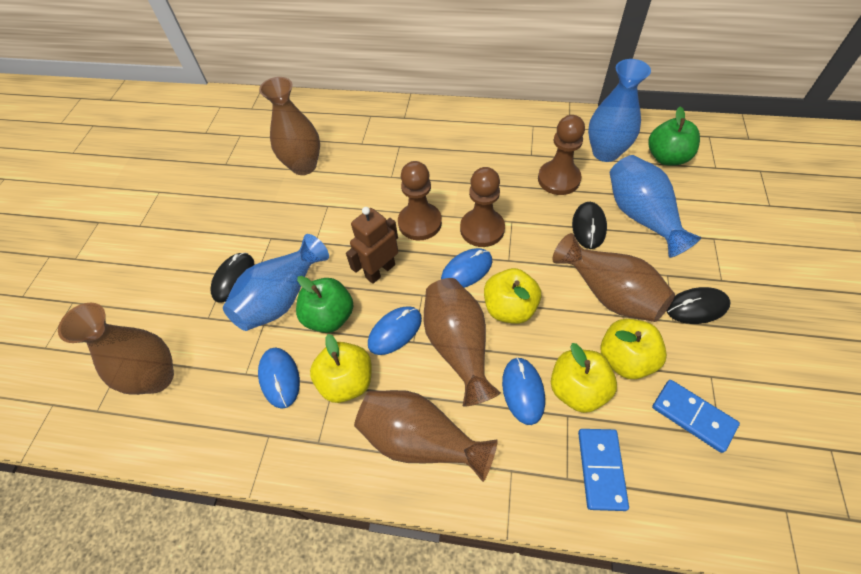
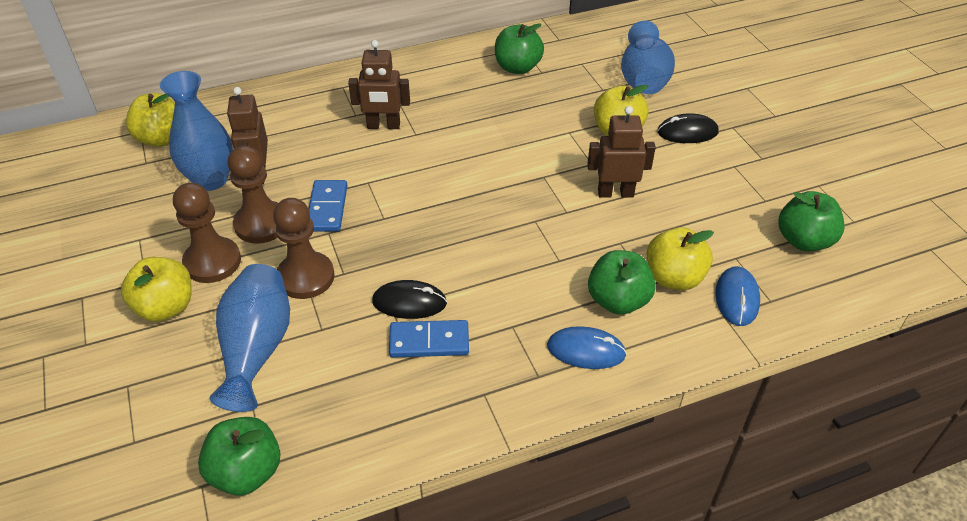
black mouse: [210,253,255,303] [572,202,607,249] [667,287,731,324] = 3 -> [372,280,447,319] [658,114,719,143] = 2
blue mouse: [258,347,300,409] [368,306,422,355] [441,248,493,288] [502,357,545,425] = 4 -> [547,326,627,369] [715,266,760,326] = 2
brown robot: [346,207,398,284] = 1 -> [227,87,268,185] [348,40,410,129] [587,106,656,198] = 3
brown vase: [58,303,174,395] [259,77,320,175] [354,390,498,482] [424,278,501,407] [553,233,675,322] = 5 -> none = 0
green apple: [296,276,354,333] [648,107,700,165] = 2 -> [198,417,281,496] [495,23,544,74] [588,250,656,315] [778,191,844,252] = 4

